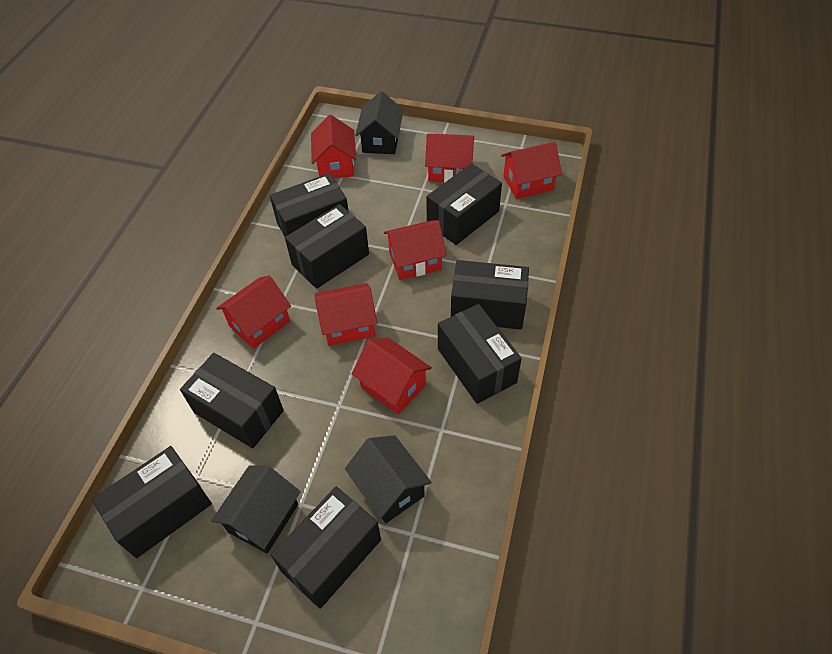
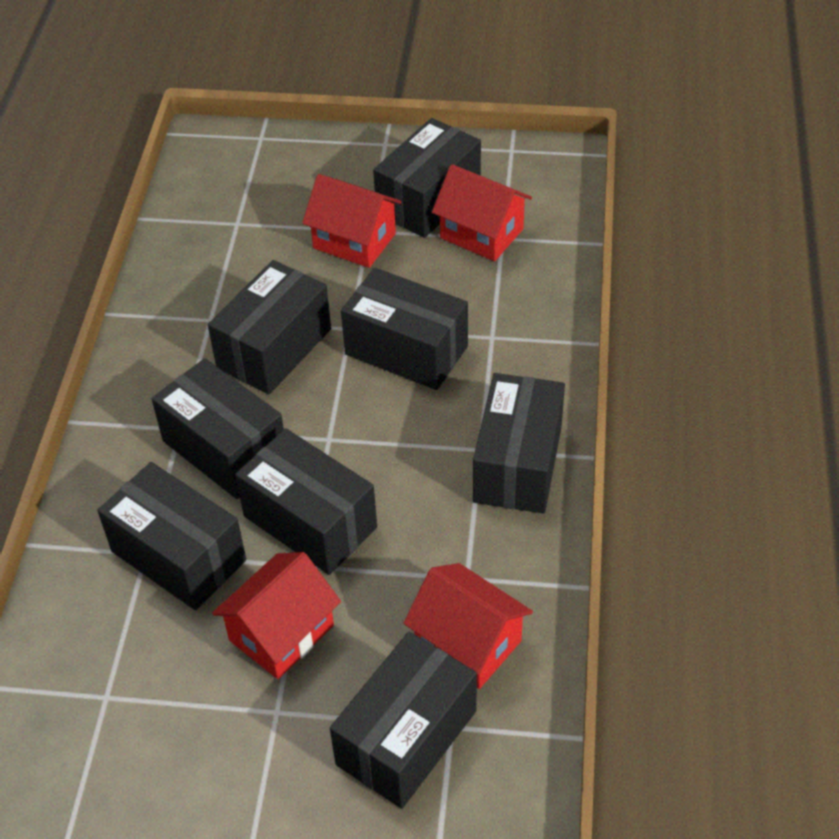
black house: [211,465,301,554] [345,435,432,523] [355,91,404,154] = 3 -> none = 0
red house: [216,275,291,349] [311,115,356,178] [315,283,377,346] [352,338,432,415] [384,220,447,280] [425,133,474,183] [501,142,562,199] = 7 -> [212,552,341,679] [302,174,402,268] [403,563,533,689] [432,164,532,261] = 4

